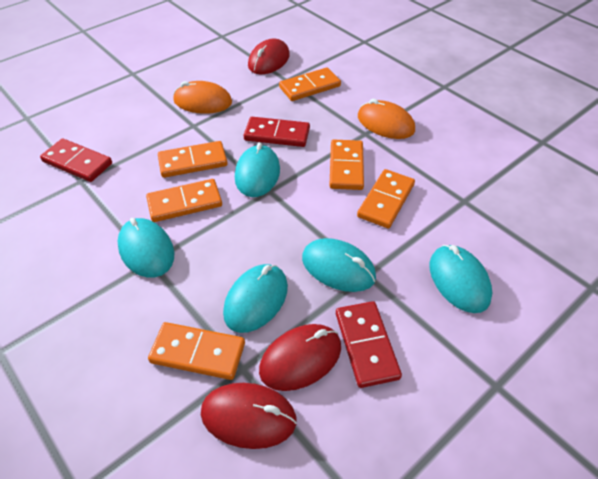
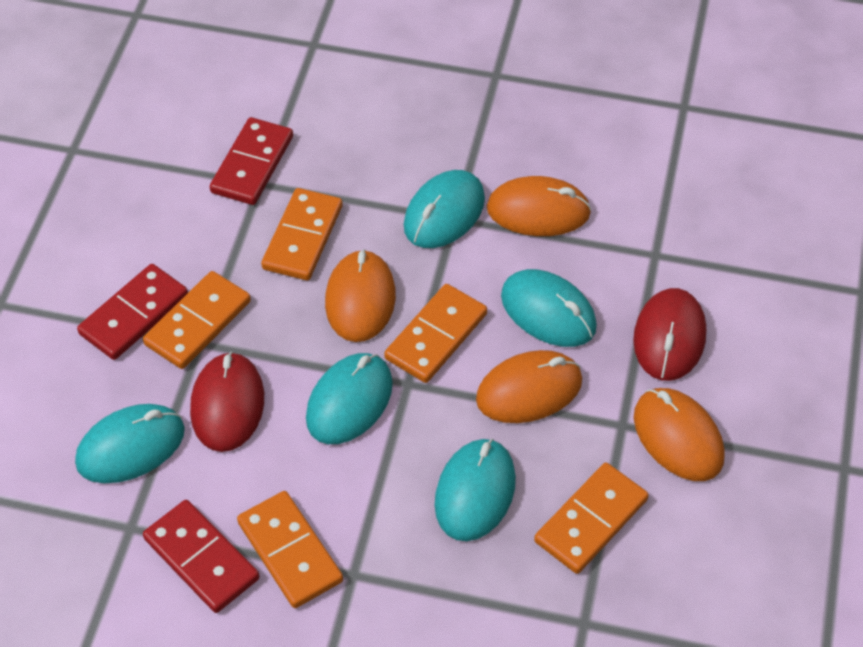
orange domino: [146,179,222,222] [148,322,245,380] [158,141,228,178] [279,67,341,101] [329,140,364,190] [357,169,415,229] = 6 -> [143,271,251,369] [237,491,343,608] [261,188,343,280] [384,284,487,383] [534,463,649,574] = 5
orange mouse: [173,81,232,114] [358,99,415,139] = 2 -> [325,249,396,342] [476,350,582,423] [487,176,592,236] [634,388,725,481] = 4
red mouse: [201,383,297,449] [248,39,290,74] [259,324,341,391] = 3 -> [190,351,264,452] [633,288,706,381] = 2

